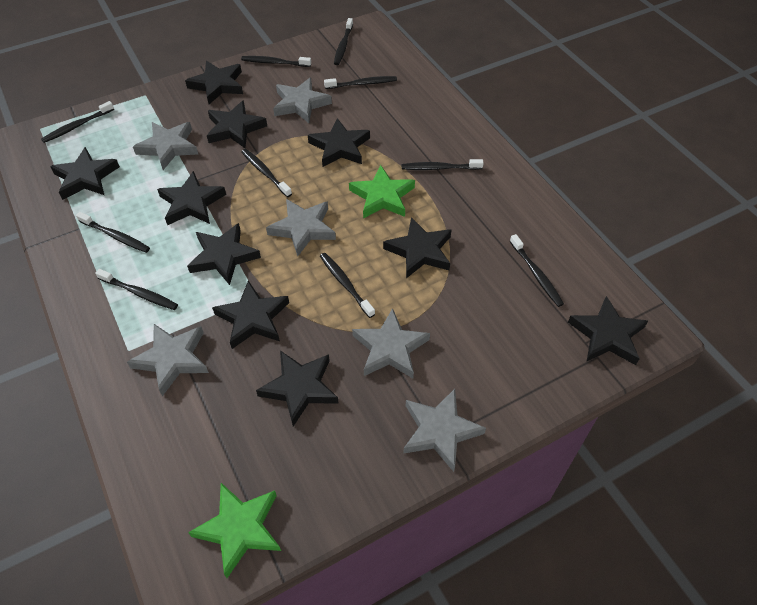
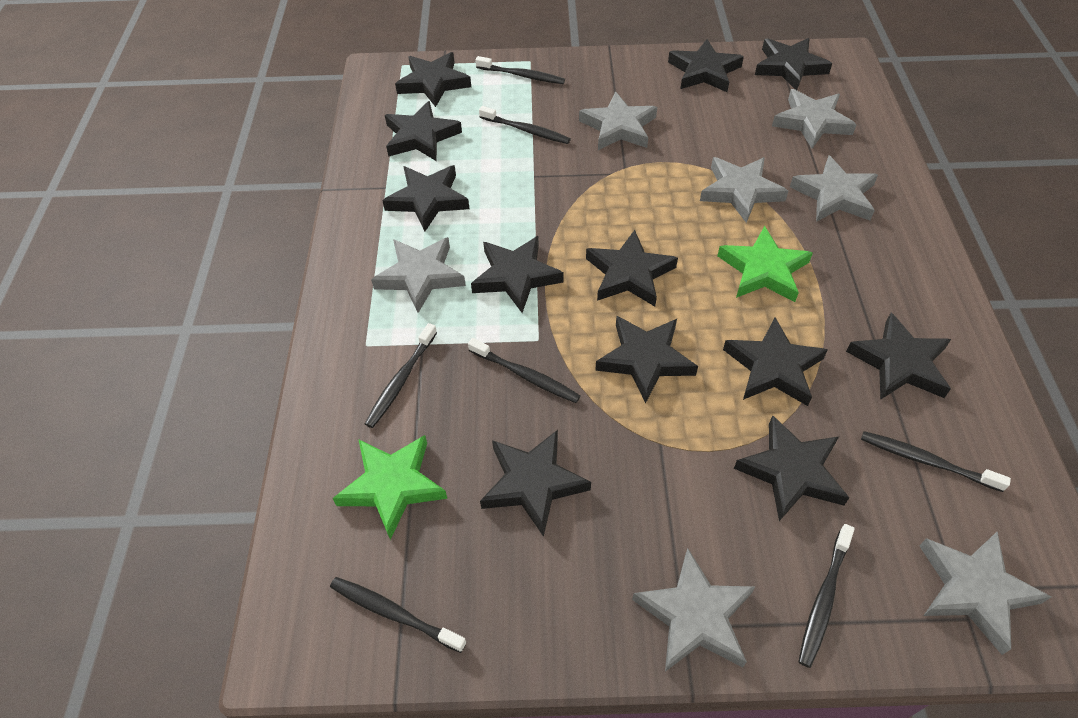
black star: [50,147,120,200] [157,171,226,225] [185,61,243,104] [187,223,261,285] [207,100,267,148] [212,281,289,349] [256,351,339,427] [308,118,370,167] [383,217,451,278] [568,296,648,365] = 10 -> [382,165,469,232] [385,101,462,161] [395,52,471,107] [471,236,564,313] [480,430,591,537] [586,230,678,306] [595,316,698,404] [668,39,744,92] [723,317,828,406] [734,415,849,521] [755,38,832,90] [846,313,951,400] = 12
black toothbrush: [41,101,114,143] [76,212,150,253] [95,269,178,310] [241,56,311,67] [242,149,292,197] [320,253,375,318] [324,76,397,89] [334,18,353,65] [402,159,484,170] [510,234,564,307] = 10 -> [330,577,466,653] [365,323,437,428] [468,338,581,403] [475,56,565,84] [479,106,571,144] [798,524,855,668] [861,431,1011,492] = 7
grey star: [127,324,209,396] [133,122,198,170] [266,199,336,256] [273,78,332,123] [352,308,430,378] [403,389,486,472] = 6 -> [371,237,466,313] [579,91,657,150] [632,548,755,672] [700,157,788,223] [772,89,857,149] [790,156,878,222] [919,531,1051,655] = 7

